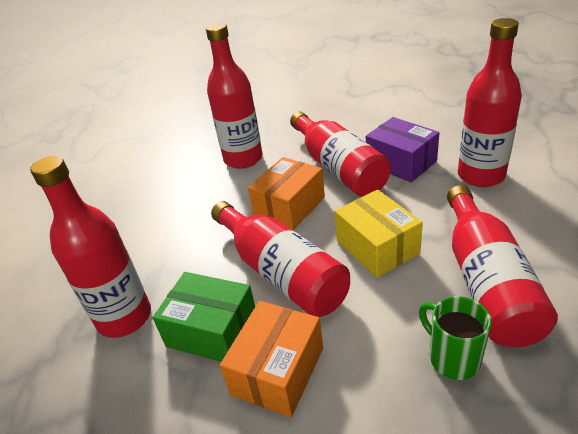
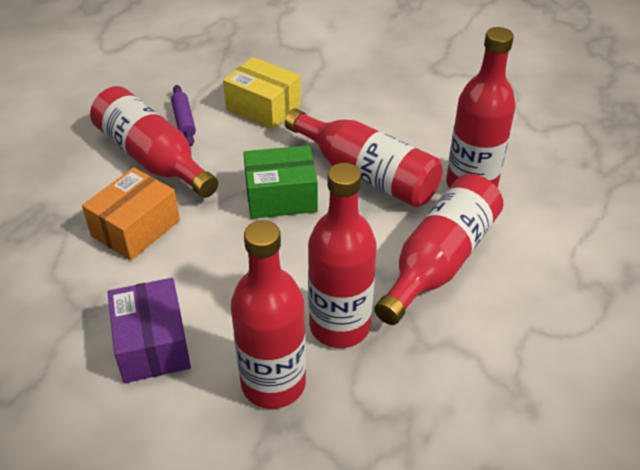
green mug: [419,296,492,380] = 1 -> none = 0
orange box: [220,301,323,417] [248,157,325,230] = 2 -> [82,167,180,260] = 1
purple rolling pin: none = 0 -> [171,85,196,146] = 1

